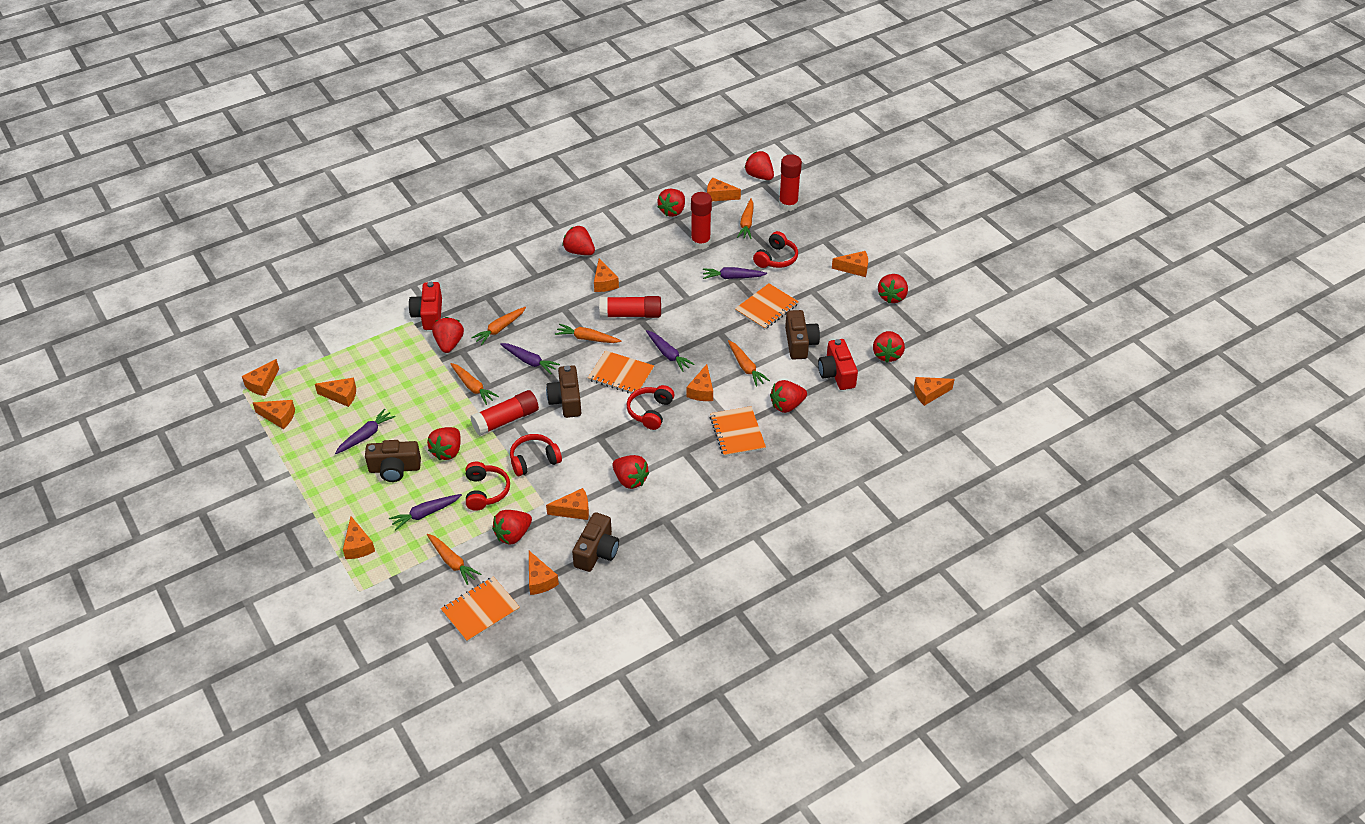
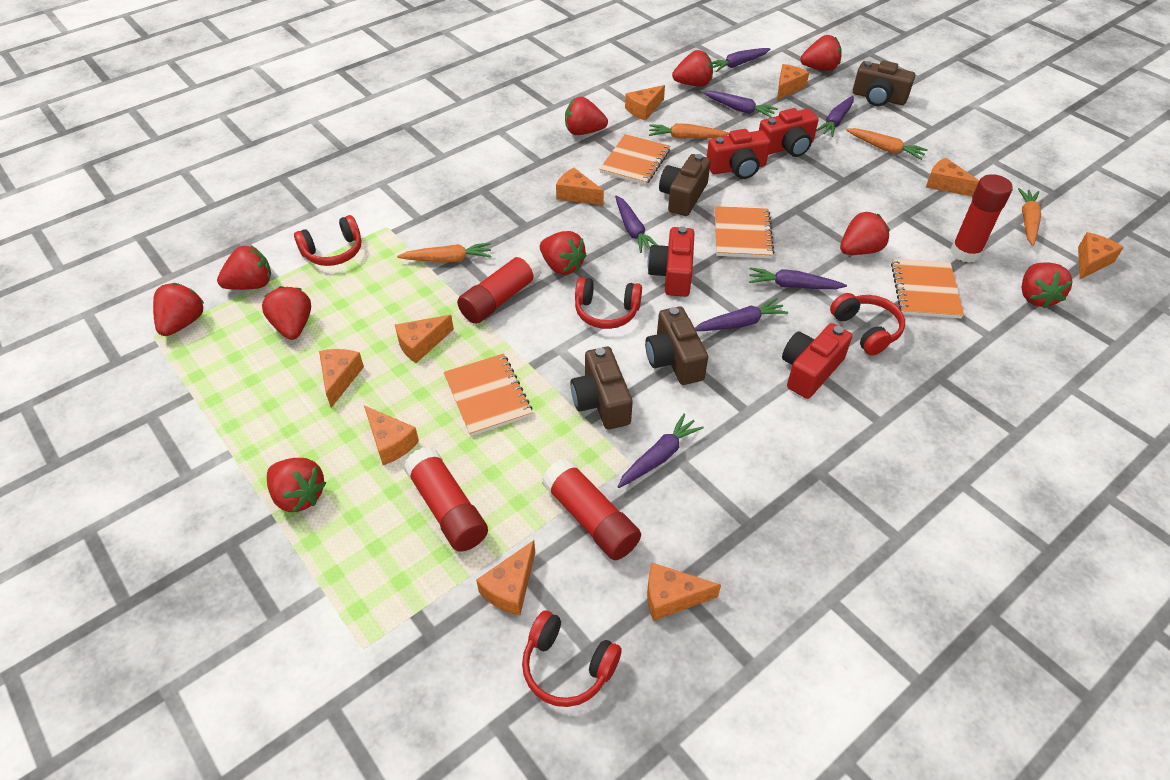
orange carrot: [427,534,481,585] [450,363,499,405] [471,307,526,345] [555,324,621,343] [728,340,770,387] [737,199,754,239] = 6 -> [397,243,492,263] [649,123,729,139] [846,128,928,160] [1018,188,1041,246] = 4
orange cheese: [242,359,279,396] [253,400,295,429] [315,378,356,407] [343,517,375,559] [529,551,559,595] [546,488,589,520] [594,259,619,292] [687,364,713,401] [707,178,741,201] [832,251,868,277] [914,377,955,406] = 11 -> [319,349,364,408] [364,405,419,465] [395,315,454,363] [476,540,535,616] [556,168,604,205] [625,85,665,121] [647,563,721,621] [777,64,809,100] [926,158,979,197] [1078,232,1124,279] = 10
purple carrot: [335,409,396,454] [389,494,462,530] [500,343,560,374] [646,330,695,372] [703,267,767,279] = 5 -> [615,195,658,253] [618,413,704,488] [695,298,788,331] [703,91,778,118] [712,48,770,72] [749,267,847,289] [816,96,854,137] = 7
red camera: [409,282,442,330] [818,339,858,390] = 2 -> [647,226,695,297] [707,129,770,179] [759,108,819,157] [782,323,852,399] = 4

